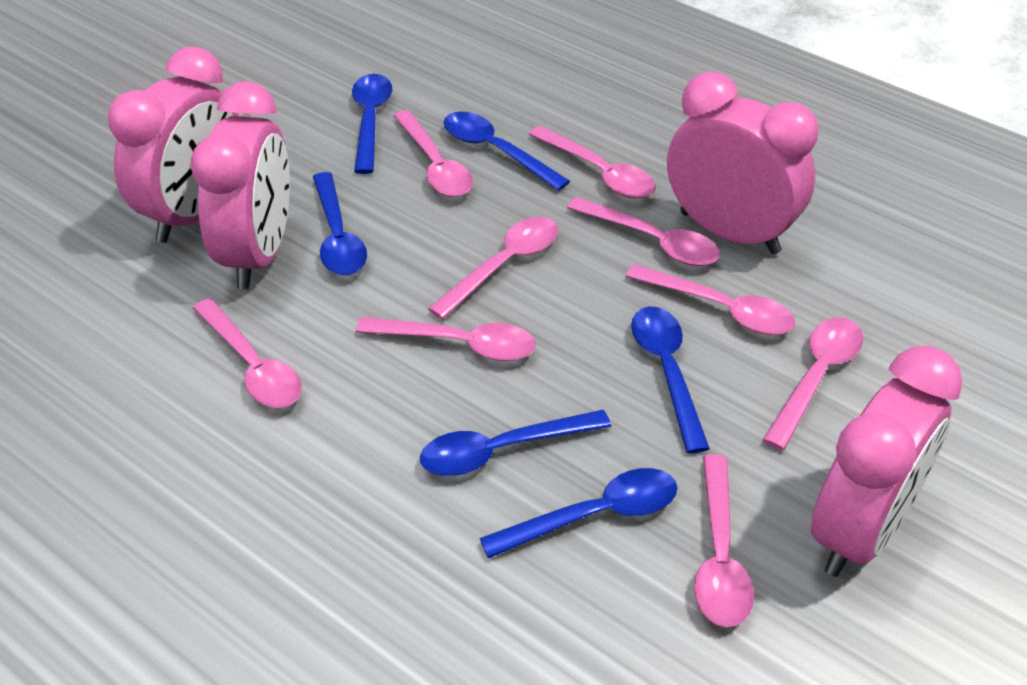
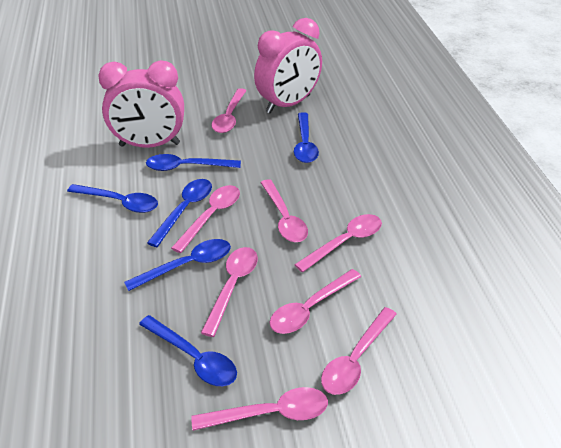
pink clock: [108,46,239,243] [191,81,290,289] [667,72,818,254] [811,346,962,577] = 4 -> [99,60,184,148] [254,18,322,114] = 2
pink spoon: [193,298,302,408] [356,317,536,361] [394,110,473,197] [428,217,558,319] [529,126,656,199] [567,197,720,266] [626,264,795,335] [694,454,754,627] [763,317,863,450] = 9 -> [171,185,240,253] [191,387,328,431] [201,247,258,337] [211,88,246,133] [261,179,308,242] [270,269,361,334] [294,214,382,272] [321,307,397,395] = 8

